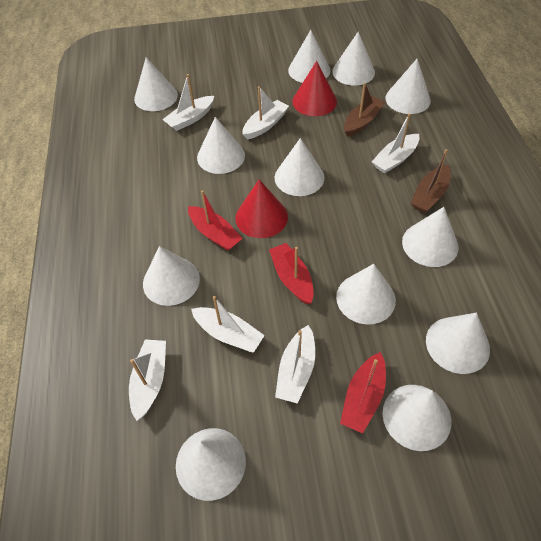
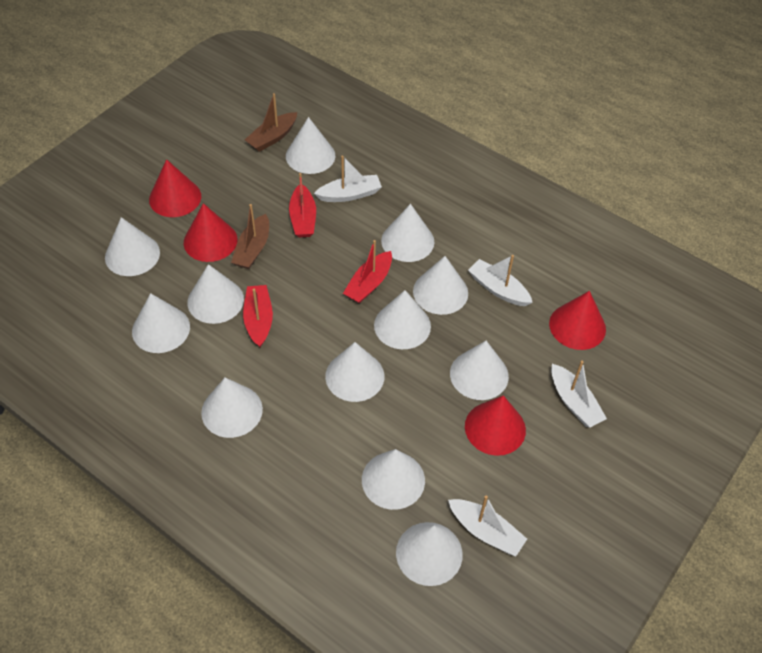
red cone: [235,179,288,238] [292,61,337,116] = 2 -> [149,159,201,217] [184,203,237,262] [465,395,526,456] [549,291,606,350] = 4
white boat: [129,339,166,421] [162,74,214,131] [191,296,265,353] [242,86,289,140] [275,325,315,404] [372,114,419,174] = 6 -> [314,156,382,202] [448,495,527,557] [468,255,533,306] [551,361,607,428] = 4

